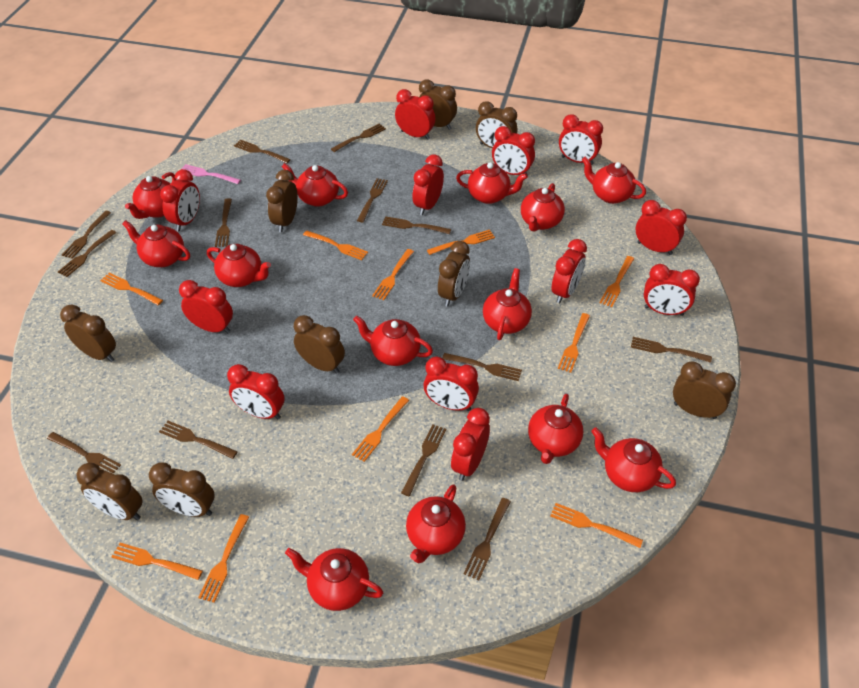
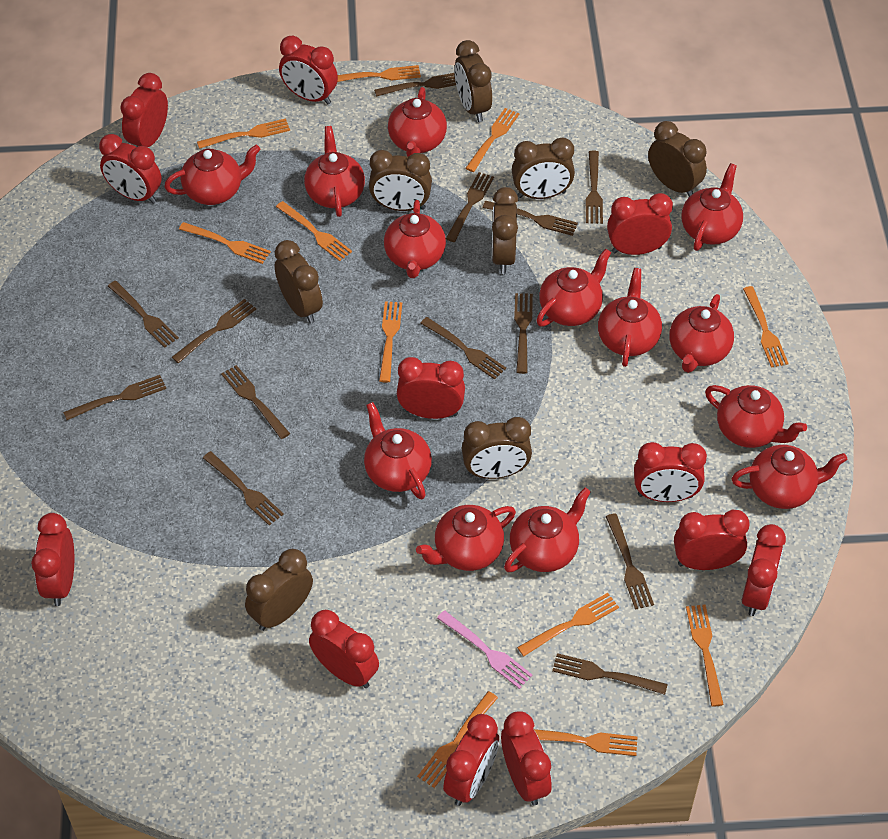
brown clock: [60,305,116,362] [76,463,142,520] [149,462,215,517] [266,170,298,232] [294,315,345,374] [419,79,457,130] [438,241,470,306] [476,101,517,148] [673,361,736,419] = 9 -> [245,549,313,631] [275,240,323,324] [369,150,432,211] [454,40,492,122] [461,417,532,479] [492,187,518,274] [512,137,575,199] [648,121,707,197] = 8
orange fork: [100,273,163,305] [112,543,203,580] [198,514,249,603] [303,230,368,260] [352,396,409,462] [372,249,414,300] [427,230,495,255] [550,503,643,548] [558,313,590,373] [600,256,634,307] = 10 -> [179,222,271,264] [197,118,290,149] [276,201,352,261] [337,65,421,82] [379,301,402,383] [417,691,498,788] [465,108,520,172] [517,593,619,656] [534,729,638,756] [686,605,724,706] [743,286,789,368] = 11

